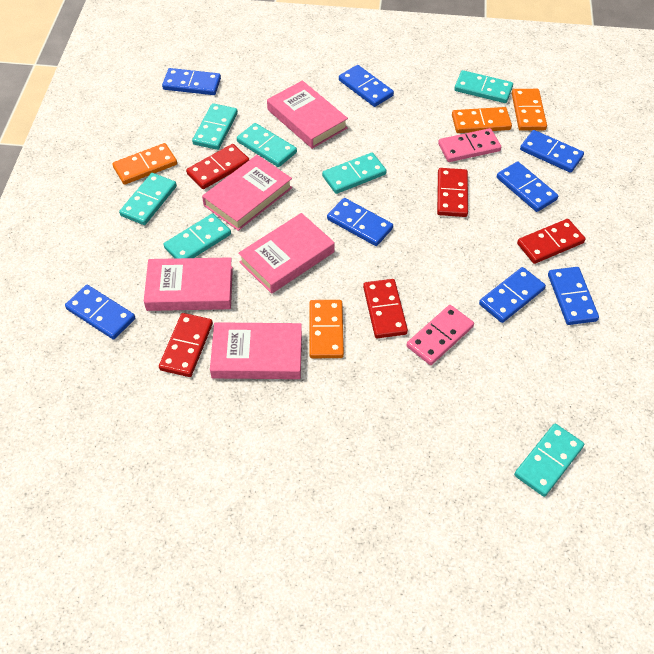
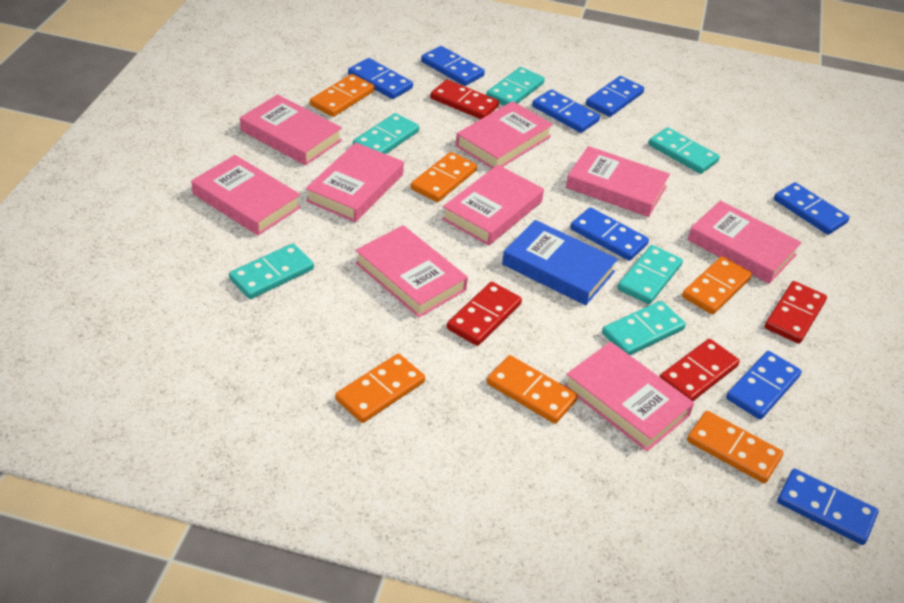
blue book: none = 0 -> [502,220,618,305] = 1
orange domino: [112,143,177,185] [309,300,344,358] [452,107,512,133] [512,89,547,131] = 4 -> [310,74,374,117] [335,354,425,423] [411,152,477,202] [487,355,578,424] [682,256,752,315] [687,411,784,483] = 6
pink book: [144,257,233,311] [202,155,292,231] [210,322,302,379] [238,213,335,294] [267,80,348,149] = 5 -> [191,155,301,235] [240,94,342,165] [306,142,404,222] [355,225,468,318] [442,165,544,246] [456,101,553,169] [564,342,694,451] [566,146,670,217] [688,200,802,284] = 9
pink domino: [407,305,474,365] [438,128,501,162] = 2 -> none = 0
red domino: [159,313,213,377] [186,144,250,189] [363,279,408,338] [437,168,468,217] [517,219,586,264] = 5 -> [430,80,499,119] [447,282,522,346] [659,339,740,401] [765,281,827,344] = 4
turquoise domino: [119,173,177,225] [164,214,231,258] [192,103,238,150] [237,123,297,167] [322,153,386,194] [454,70,513,103] [514,424,584,497] = 7 -> [229,243,314,299] [353,113,419,154] [486,67,545,106] [602,301,686,355] [617,245,683,304] [648,127,720,174] = 6

